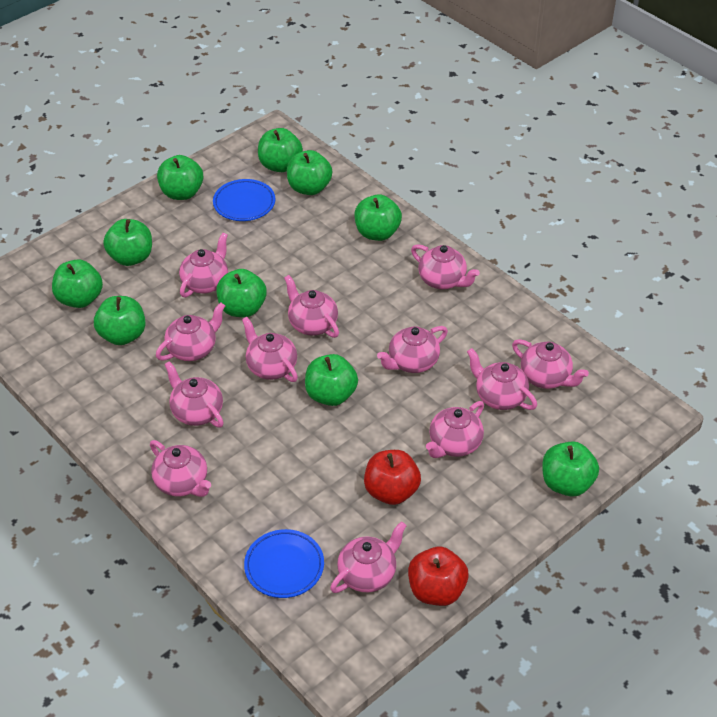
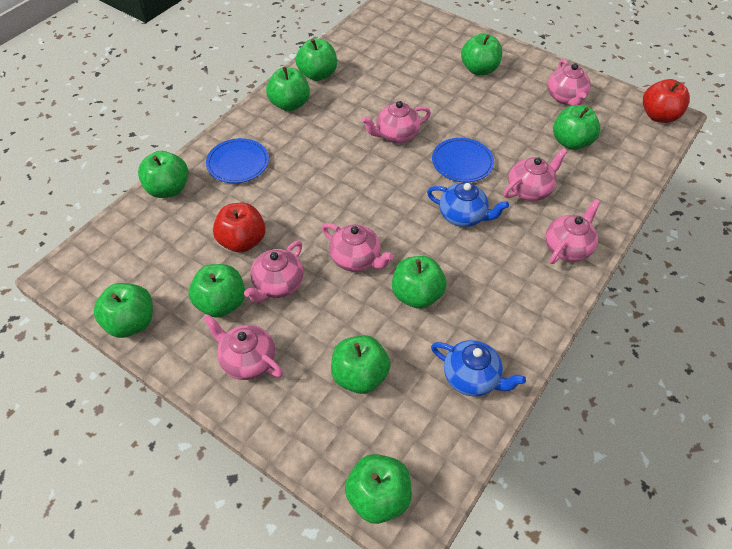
blue teapot: none = 0 -> [427,182,509,227] [431,340,526,397] = 2
pink teapot: [150,440,211,497] [156,302,225,361] [164,361,224,427] [179,233,228,297] [242,317,298,382] [284,275,339,338] [330,521,407,593] [377,326,448,373] [411,244,480,289] [426,401,484,458] [467,348,537,410] [512,339,589,389] = 12 -> [204,314,283,380] [244,241,304,303] [322,223,394,272] [362,101,431,143] [504,148,567,201] [546,199,601,264] [547,59,591,106] = 7

